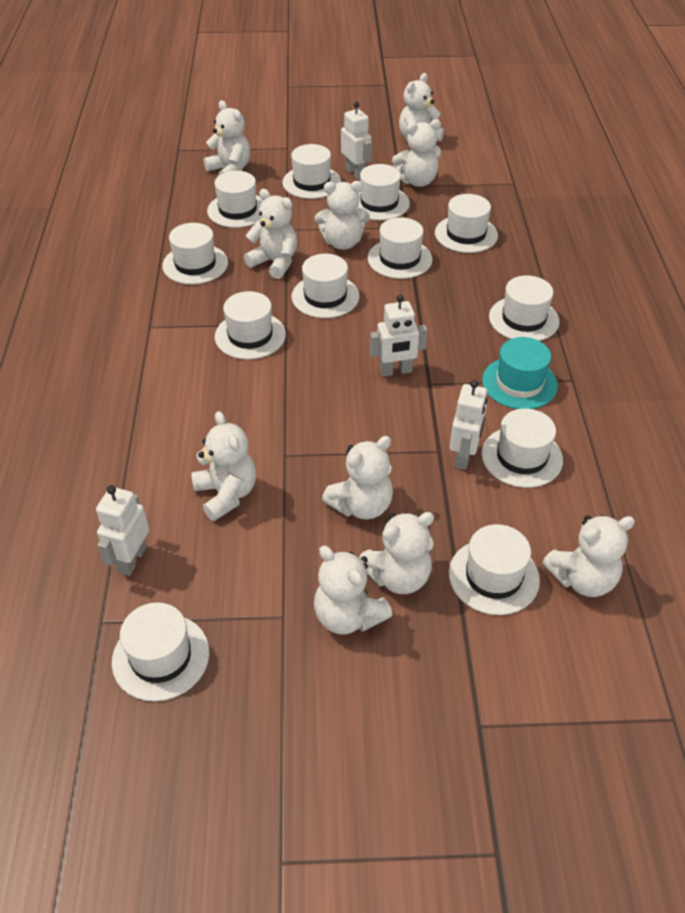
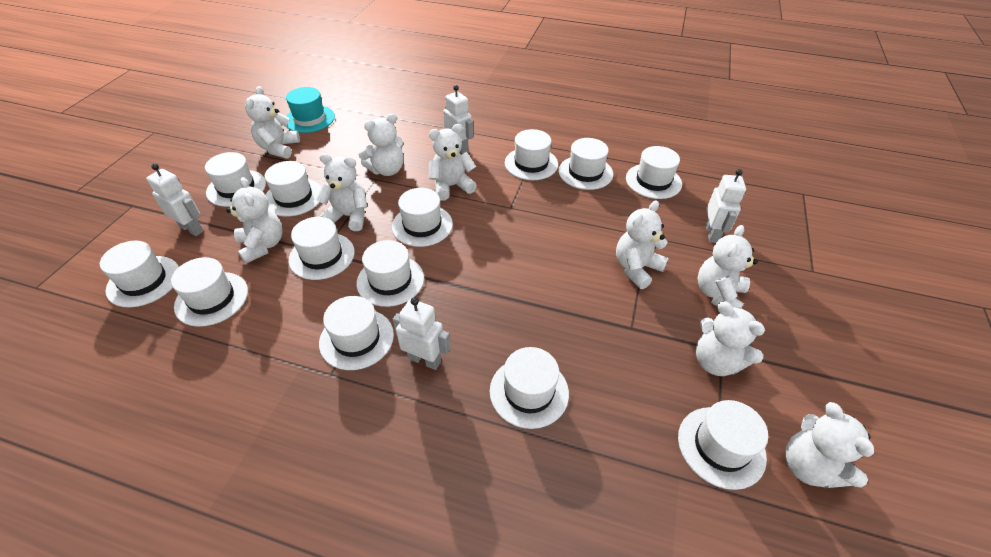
white hat: [112,602,209,701] [162,223,228,285] [207,171,263,228] [215,291,286,360] [282,144,341,199] [291,254,359,318] [357,164,410,220] [367,217,433,279] [435,194,498,253] [449,524,540,615] [481,408,563,488] [489,275,559,341] = 12 -> [100,241,179,308] [171,257,248,327] [205,152,266,207] [265,161,321,217] [289,217,355,280] [319,296,394,370] [356,240,424,307] [392,188,453,247] [490,347,569,429] [505,129,558,180] [559,138,613,190] [626,146,682,199] [678,400,768,490] = 13
white teddy bear: [191,411,256,521] [204,100,250,176] [244,189,297,279] [314,546,393,635] [315,181,370,250] [322,436,393,519] [359,512,434,594] [392,119,441,187] [399,73,444,142] [542,515,635,597] = 10 -> [226,177,282,264] [245,86,300,159] [316,153,367,231] [358,113,404,176] [428,124,477,201] [616,200,669,289] [696,301,765,376] [697,225,758,308] [785,402,874,488] = 9

